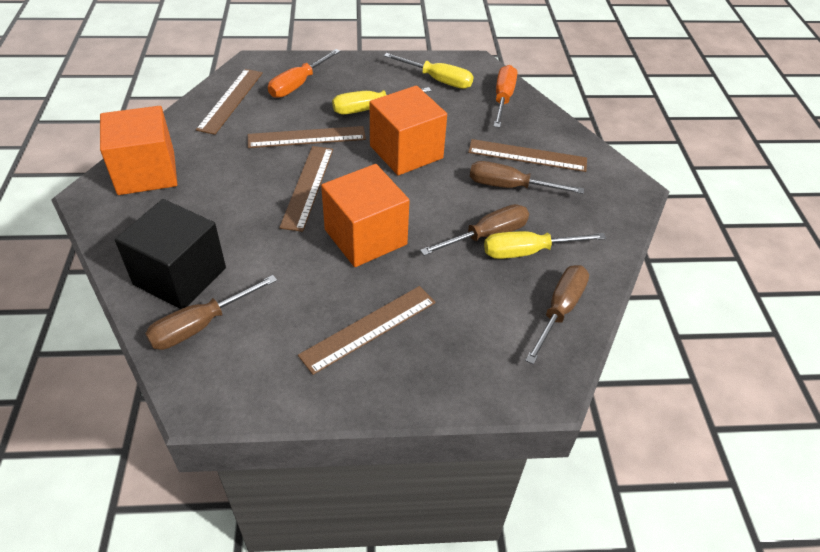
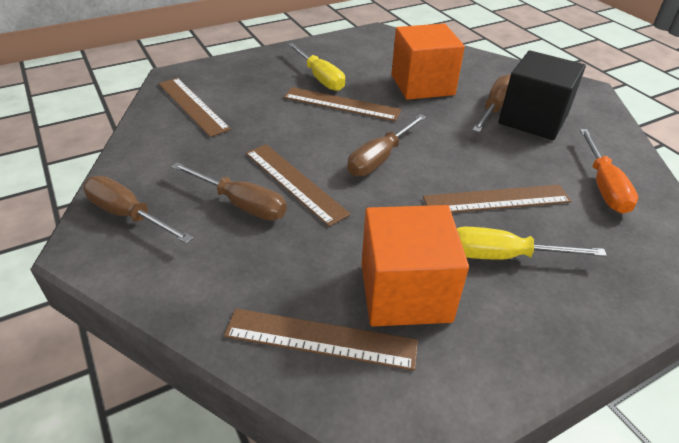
orange cube: [100,106,177,195] [321,164,410,267] [370,85,447,175] = 3 -> [362,205,469,326] [391,24,465,100] = 2
orange screwdriver: [268,49,340,98] [494,65,517,128] = 2 -> [580,129,638,214] = 1
yellow screwdriver: [332,87,431,114] [384,53,474,89] [484,231,606,259] = 3 -> [288,43,345,91] [457,227,607,260] = 2

